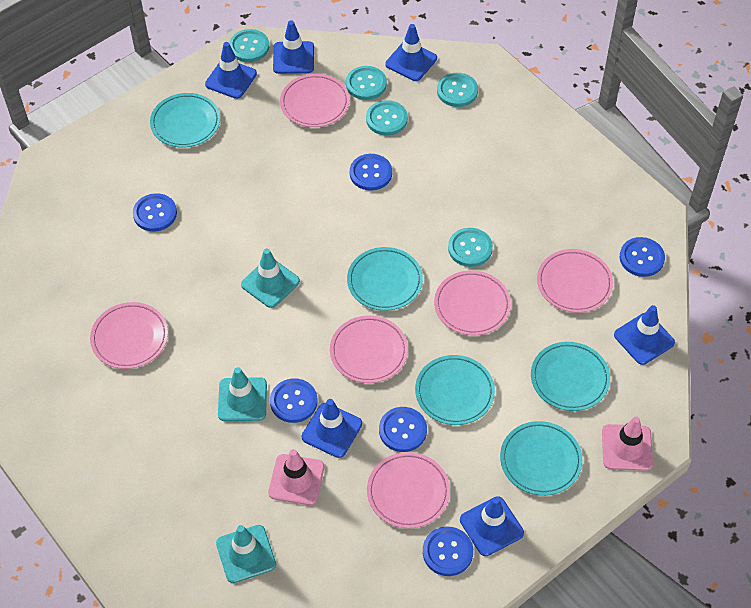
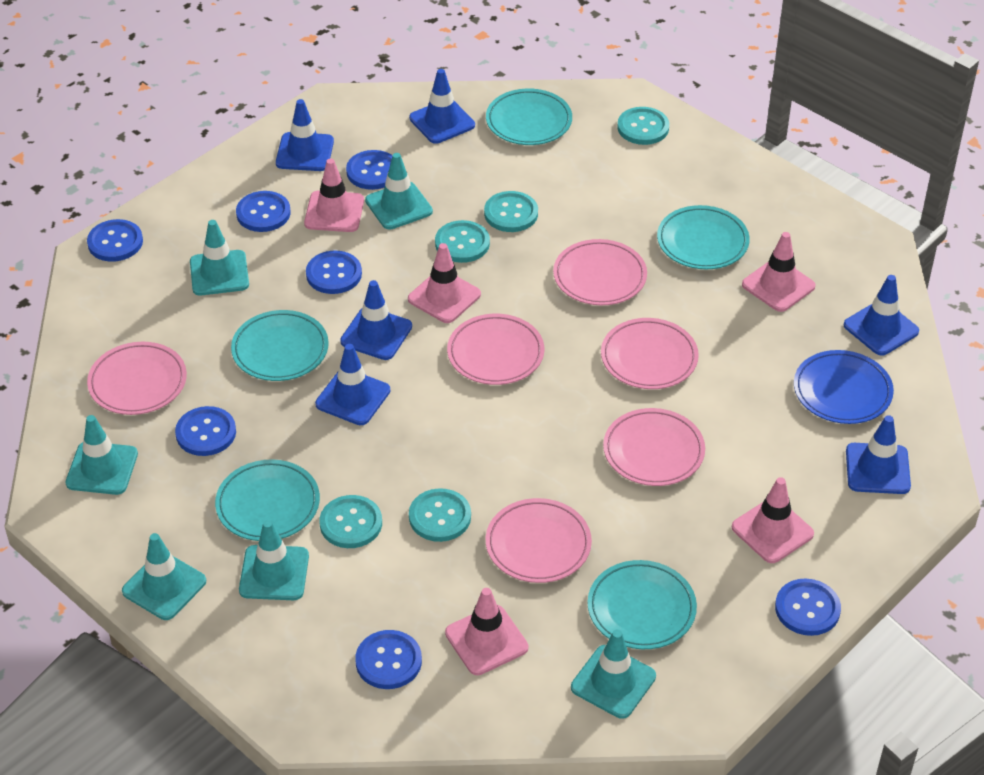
blue button: [133,193,177,231] [270,378,317,423] [350,154,392,191] [379,407,427,452] [423,527,473,576] [620,237,665,277] = 6 -> [87,219,143,262] [175,406,236,456] [236,191,291,232] [306,251,362,294] [346,150,393,190] [355,630,422,689] [775,578,841,636] = 7
blue plate: none = 0 -> [794,350,894,424] = 1
pink traffic cone: [268,449,324,505] [602,416,653,471] = 2 -> [304,159,364,232] [408,243,481,323] [445,588,528,675] [732,477,814,563] [742,232,816,312] = 5
turquoise traffic cone: [216,525,276,583] [218,367,267,421] [241,249,300,308] = 3 -> [65,415,138,495] [122,533,206,620] [190,220,249,295] [239,520,309,600] [365,153,433,230] [571,630,656,719] = 6

